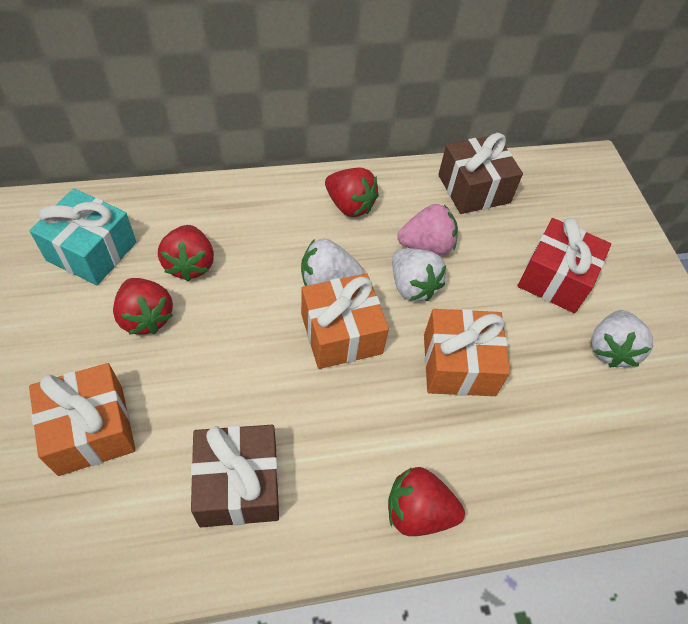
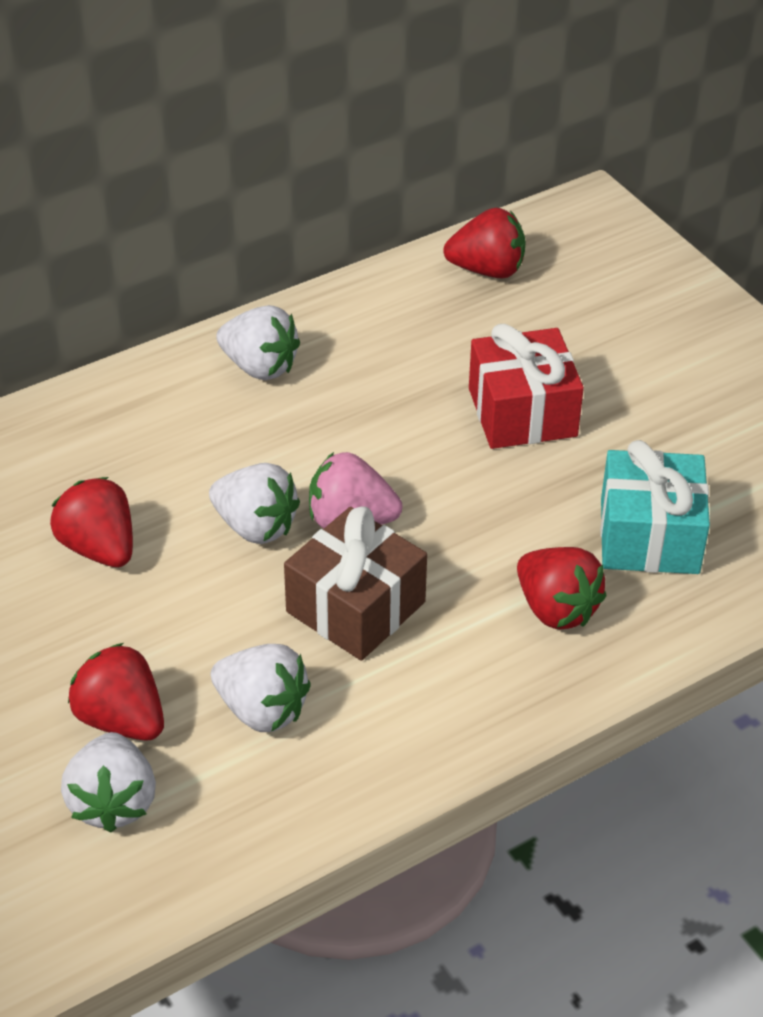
brown gift: [191,425,279,527] [438,133,523,214] = 2 -> [284,506,427,661] = 1
orange gift: [29,363,136,476] [301,274,389,369] [424,309,510,396] = 3 -> none = 0
white strawberry: [301,238,363,286] [392,248,446,301] [591,310,653,368] = 3 -> [61,732,156,832] [209,463,300,544] [211,644,311,732] [216,305,300,380] = 4

